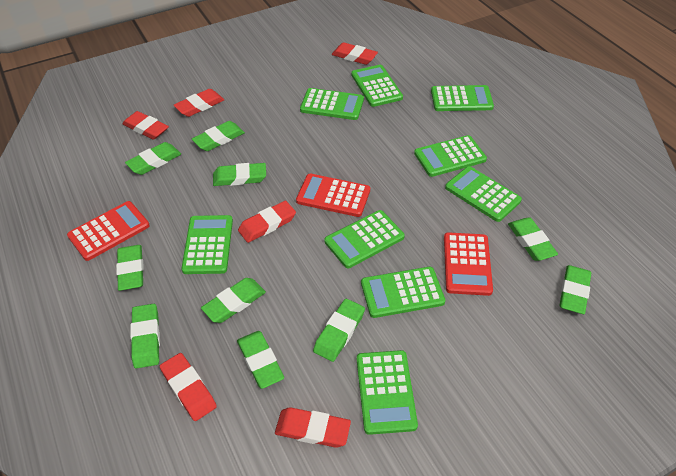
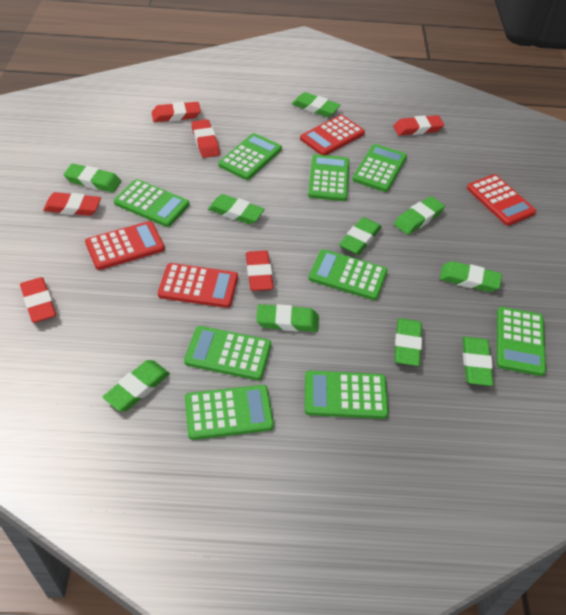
red calculator: [67,201,150,261] [296,174,370,217] [444,232,493,296] = 3 -> [85,221,165,270] [158,263,238,308] [300,115,365,155] [467,174,536,226] = 4

